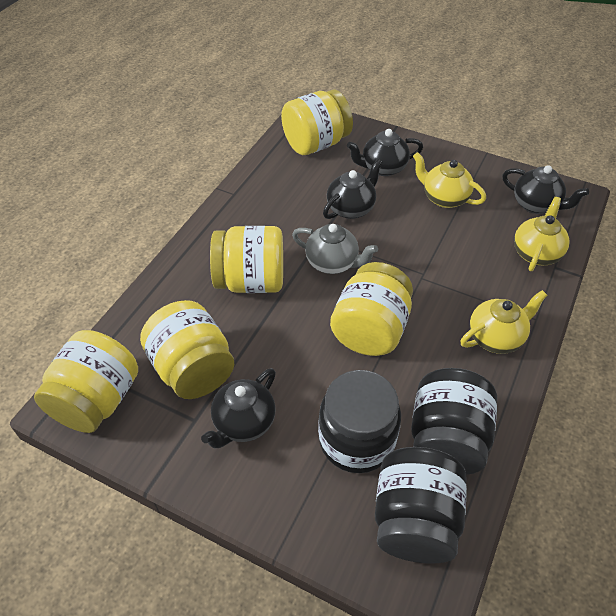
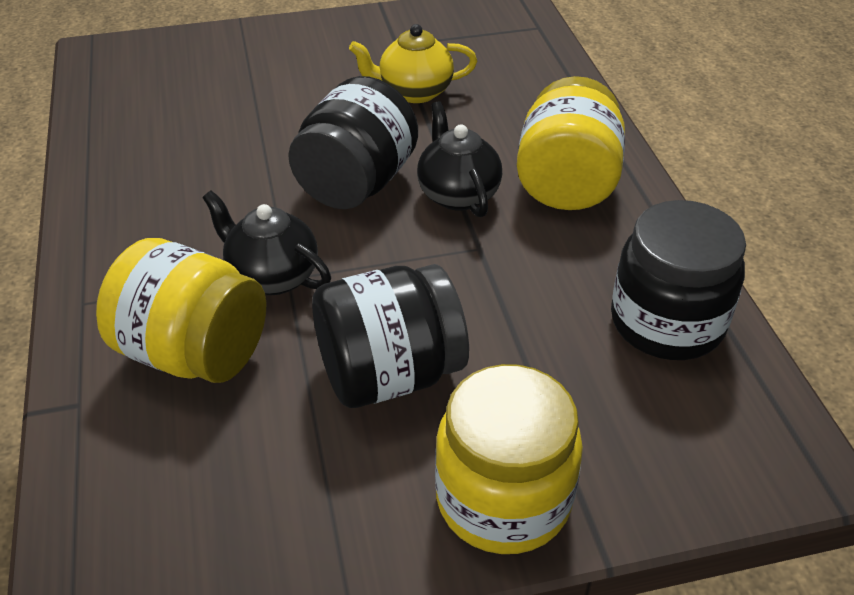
black teapot: [201,368,276,448] [323,159,382,219] [347,129,423,176] [502,165,589,214] = 4 -> [202,190,331,295] [417,101,502,217] = 2
grey teapot: [292,224,378,274] = 1 -> none = 0
yellow jar: [34,330,138,433] [140,300,234,399] [210,226,283,293] [281,90,353,155] [330,262,413,356] = 5 -> [96,238,267,383] [435,364,583,554] [517,76,625,210] = 3
yellow teapot: [413,152,486,208] [461,290,547,354] [514,197,570,271] = 3 -> [349,24,477,103] = 1

